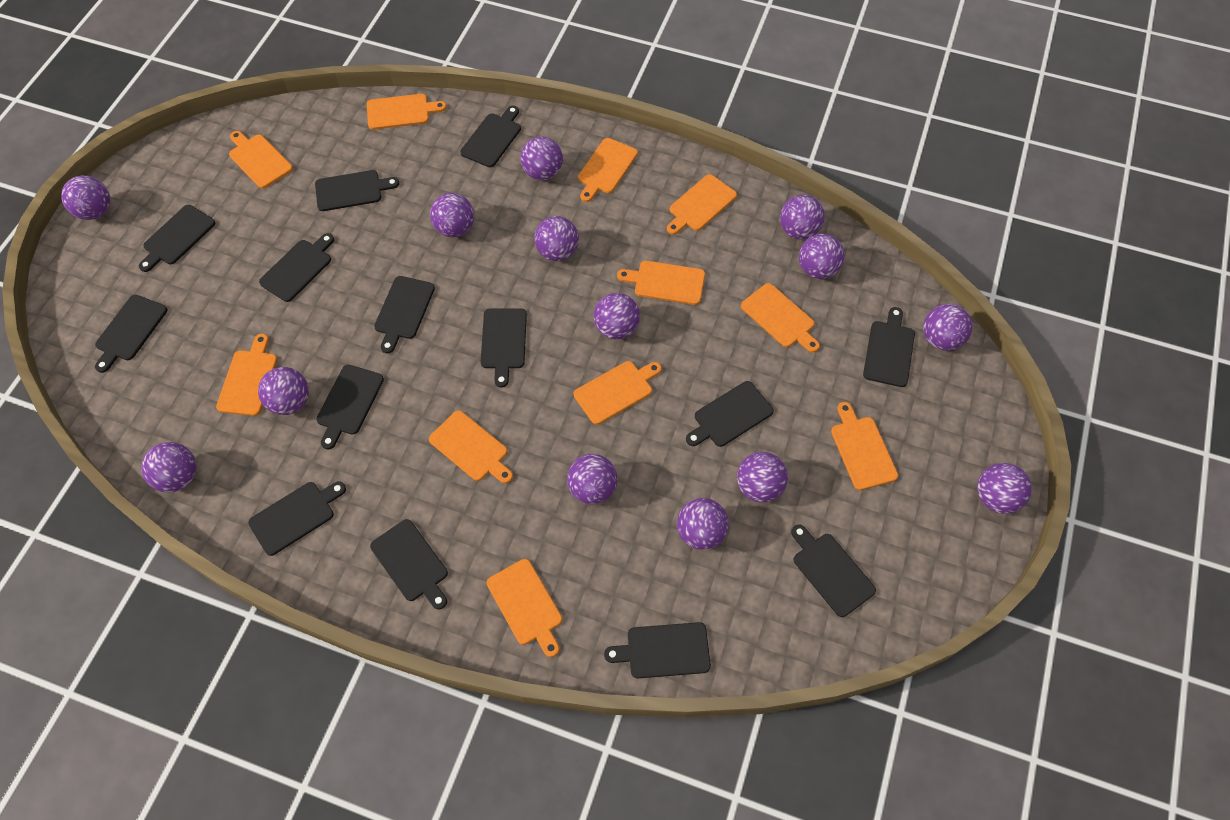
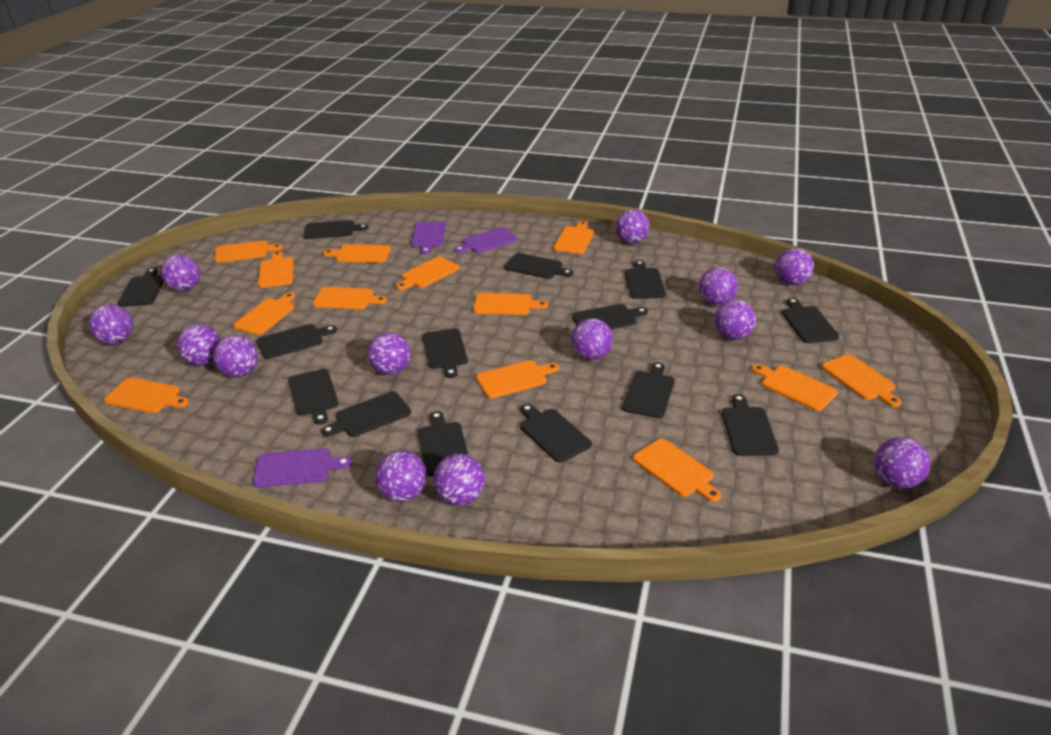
orange cutting board: [216,334,277,416] [229,131,293,189] [367,94,447,130] [429,410,513,484] [487,559,562,657] [574,361,661,425] [578,138,638,202] [617,261,705,305] [667,174,737,235] [741,283,820,353] [831,402,898,490] = 11 -> [104,377,189,413] [214,241,283,263] [233,292,295,335] [258,251,294,288] [312,287,387,310] [323,244,391,263] [396,257,459,290] [473,293,548,315] [476,360,559,399] [554,221,594,254] [633,438,721,502] [752,364,838,411] [822,354,901,407] = 13
purple ball: [61,176,110,220] [141,442,197,492] [258,367,309,415] [430,193,475,238] [520,136,563,180] [534,216,579,261] [567,454,617,504] [594,293,640,340] [677,498,729,550] [737,452,788,503] [780,195,825,240] [799,234,845,279] [923,304,972,351] [977,463,1032,514] = 14 -> [89,304,133,344] [161,255,200,291] [177,324,221,366] [213,335,258,378] [367,332,410,375] [375,450,427,502] [433,454,485,506] [571,318,613,360] [615,209,650,244] [699,267,738,306] [714,299,756,340] [775,248,814,285] [874,437,930,489] = 13
purple cutting board: none = 0 -> [253,448,352,487] [412,222,446,254] [454,227,518,253] = 3

